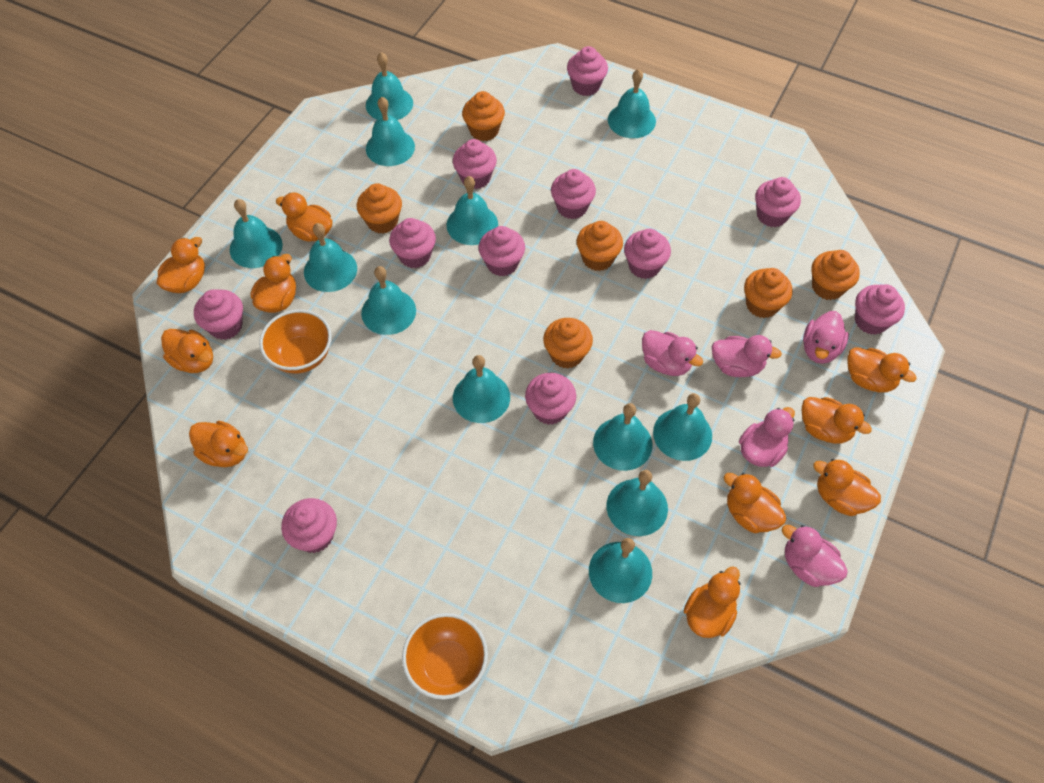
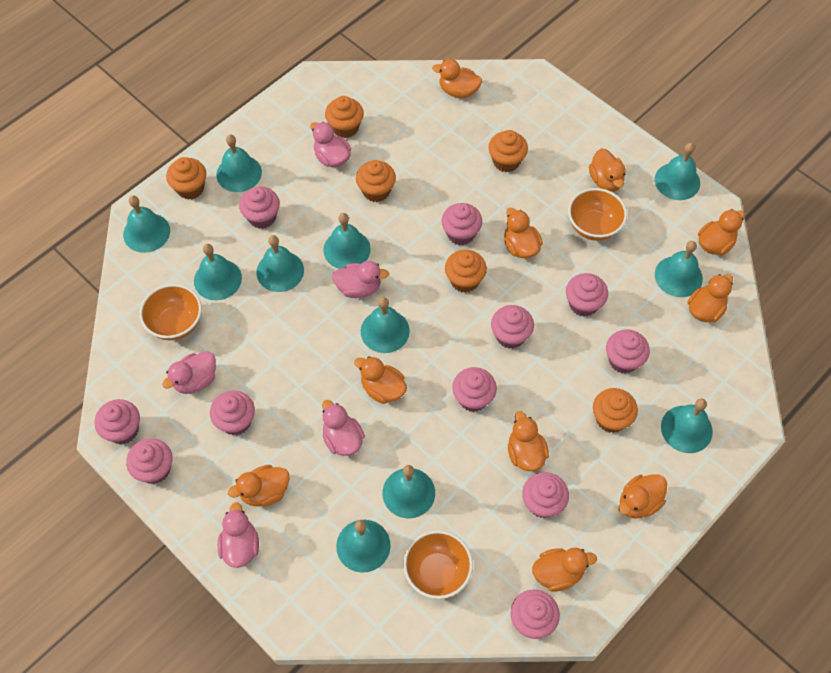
orange bowl: [259,309,332,374] [402,613,488,700] = 2 -> [139,284,202,340] [403,530,473,599] [568,188,627,241] = 3
turquoise bell: [230,199,283,268] [304,223,357,292] [361,266,416,335] [366,52,413,120] [366,97,415,166] [446,176,498,245] [453,355,510,423] [589,538,652,603] [593,403,652,471] [607,470,668,536] [608,69,656,138] [653,393,712,461] = 12 -> [123,195,170,253] [194,244,242,300] [216,135,262,192] [256,235,304,292] [323,213,371,269] [336,520,391,573] [361,297,410,353] [383,465,435,518] [655,143,700,200] [655,241,703,297] [661,399,713,453] = 11

